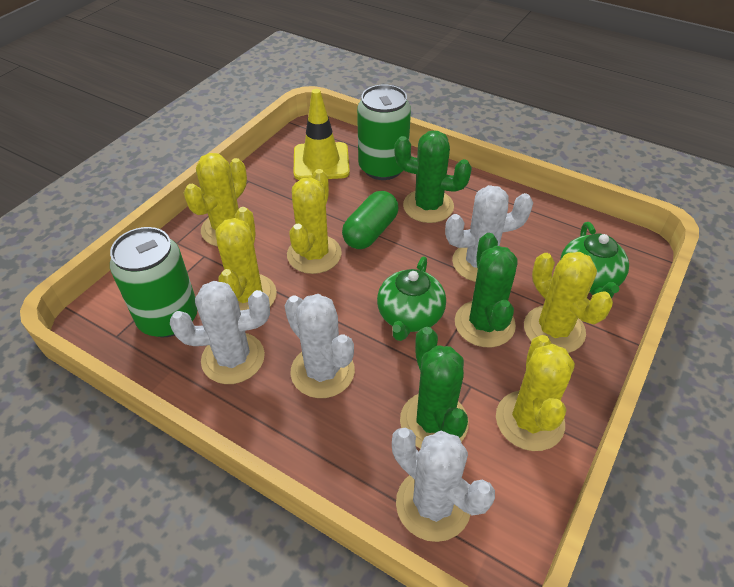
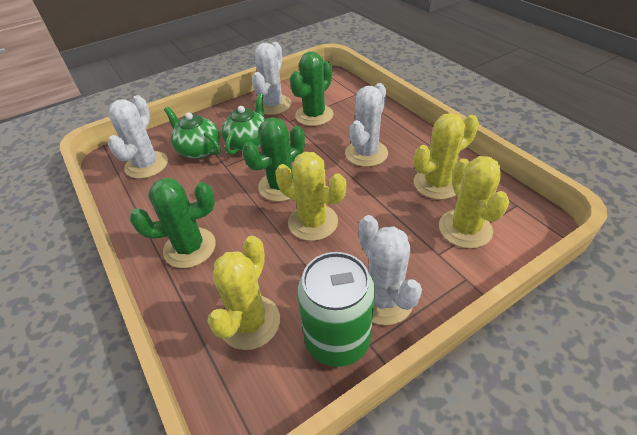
green can: [110,227,197,337] [357,85,411,180] = 2 -> [297,252,375,367] = 1
green capsule: [342,191,398,249] = 1 -> none = 0
yellow cactus: [184,153,247,247] [215,207,277,310] [287,169,342,274] [496,335,575,451] [524,252,613,353] = 5 -> [207,236,280,350] [275,152,346,241] [414,113,479,200] [439,156,509,248] = 4
yellow traffic cone: [294,89,350,180] = 1 -> none = 0

